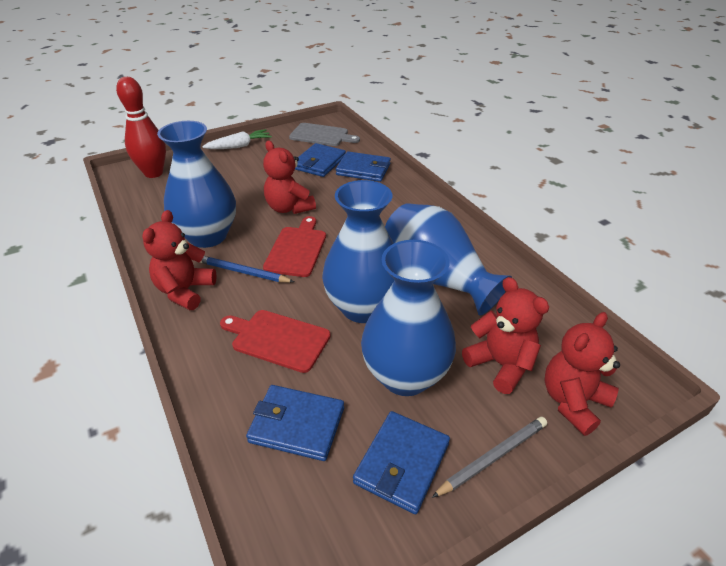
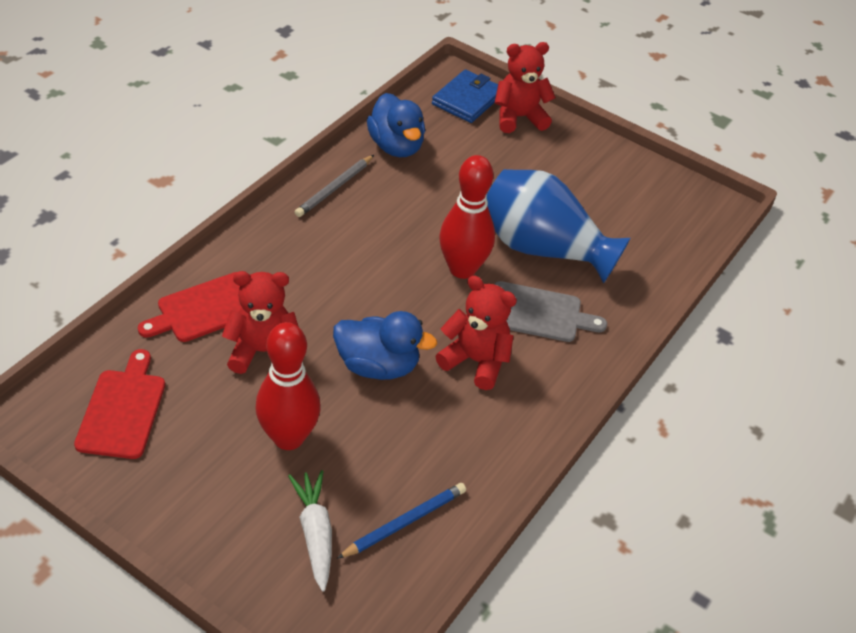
blue duck: none = 0 -> [333,311,437,380] [367,93,425,157] = 2
blue vase: [157,121,236,248] [322,180,395,323] [361,240,456,396] [385,203,512,316] = 4 -> [486,169,631,284] = 1
blue wallet: [246,385,344,461] [295,143,346,177] [336,151,391,182] [353,411,450,514] = 4 -> [432,69,498,123] = 1
red bowling pin: [116,77,166,178] = 1 -> [255,322,321,450] [439,155,495,279] = 2
red teddy bear: [142,210,217,310] [263,141,316,214] [462,277,549,394] [544,312,620,436] = 4 -> [222,271,299,374] [435,276,517,390] [495,42,556,133] = 3

